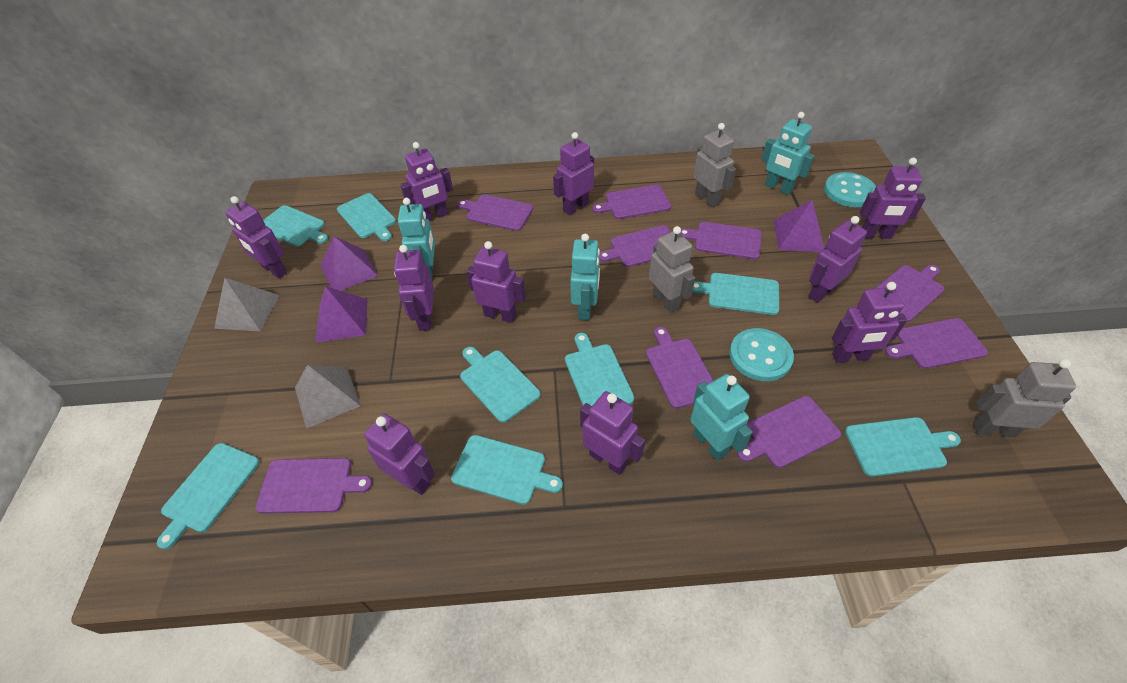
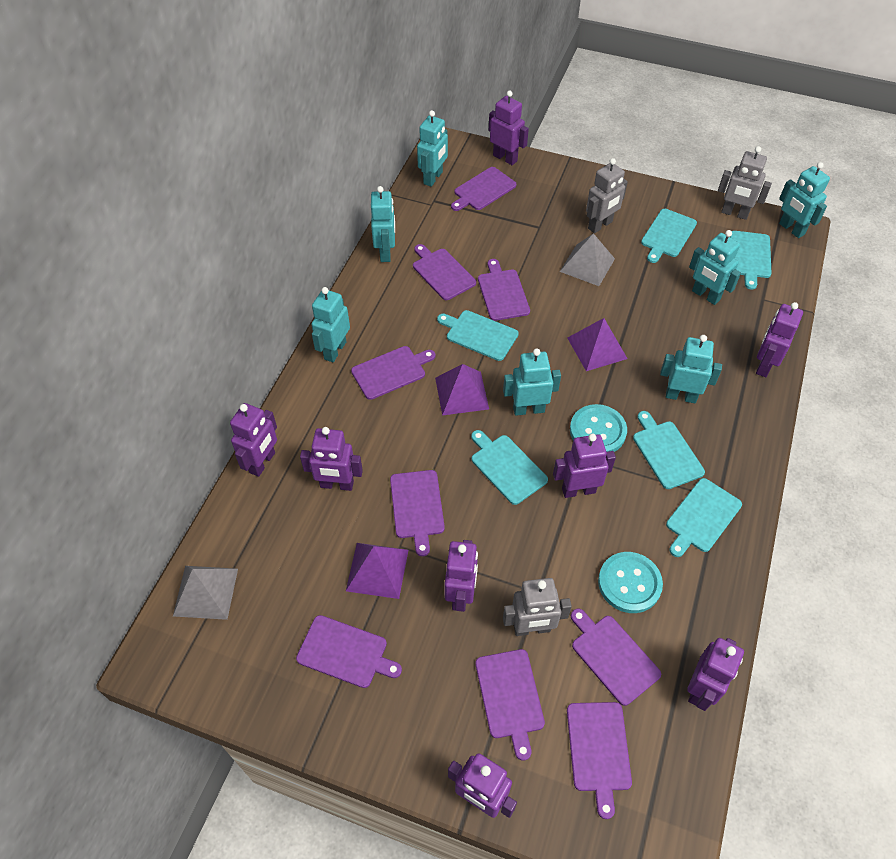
purple robot: [225,196,287,278] [364,414,435,495] [394,245,434,331] [400,142,453,221] [467,241,526,323] [553,132,594,215] [580,391,645,475] [808,216,867,303] [832,282,907,363] [860,158,926,239] = 10 -> [230,403,277,477] [300,427,363,491] [445,540,478,612] [448,753,517,818] [489,91,529,165] [553,434,616,498] [687,638,744,711] [756,302,803,377] = 8
turquoise cutting board: [157,443,260,550] [263,205,328,247] [337,193,396,241] [451,435,563,504] [460,347,541,423] [565,333,634,406] [693,273,779,315] [845,417,961,477] = 8 -> [437,310,519,361] [471,430,548,505] [633,411,705,489] [641,209,697,263] [666,478,742,557] [730,231,772,290] = 6
turquoise robot: [398,198,435,280] [570,234,600,320] [690,374,752,461] [761,112,815,195] = 4 -> [311,287,350,362] [371,186,395,262] [417,110,448,187] [503,348,561,416] [660,335,722,403] [689,230,741,305] [779,162,830,238] = 7

